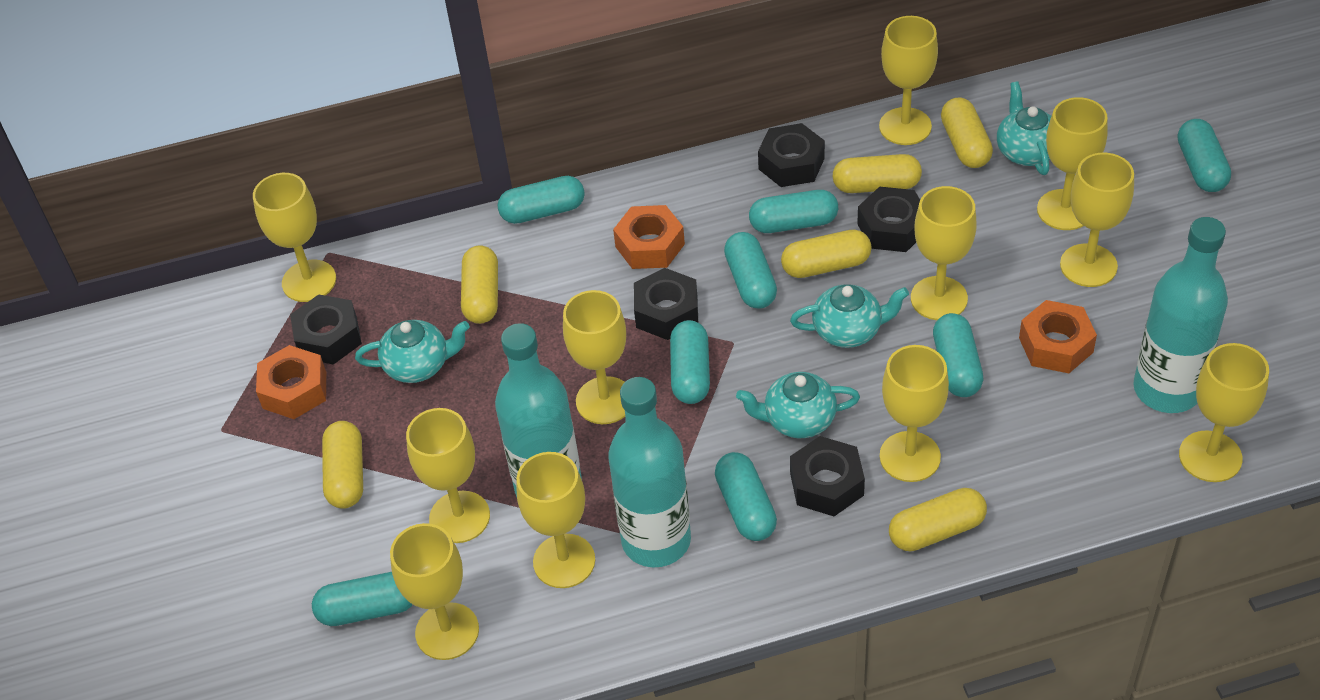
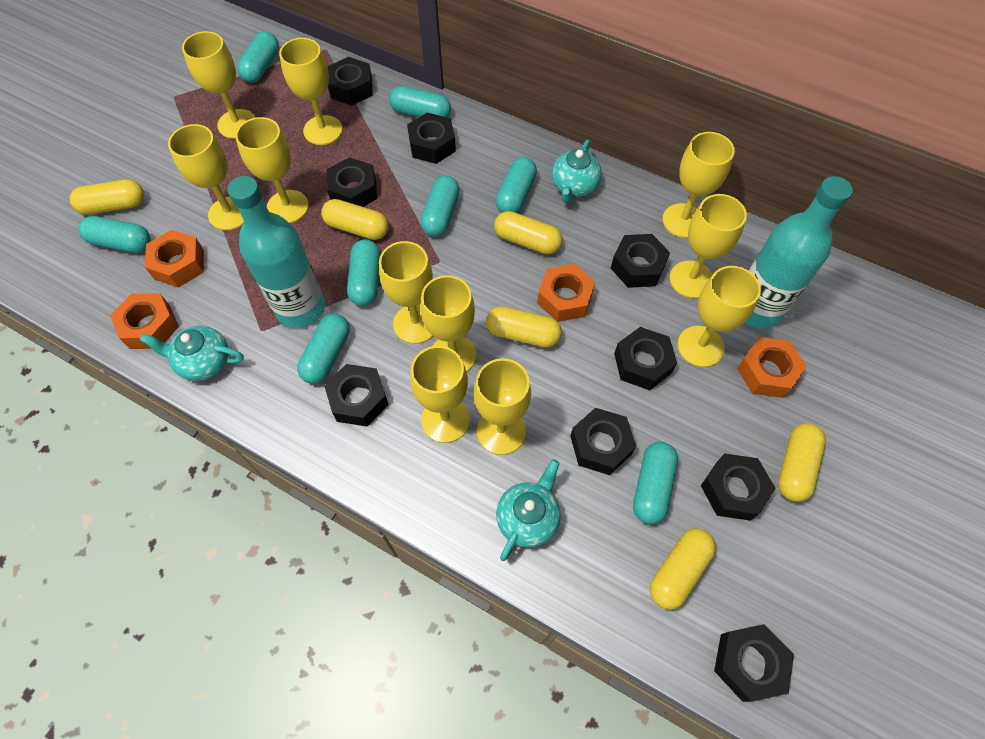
black nut: [290,294,362,365] [634,268,698,340] [758,123,825,187] [790,436,865,516] [857,187,920,252] = 5 -> [324,364,389,426] [327,57,373,106] [327,157,377,207] [407,113,456,164] [570,408,636,475] [611,234,670,288] [614,327,677,390] [701,454,776,521] [714,624,794,702] = 9
orange nut: [256,345,326,419] [613,205,685,269] [1019,300,1097,373] = 3 -> [110,293,179,349] [145,230,204,288] [537,264,595,322] [737,337,807,398] = 4
turquoise bottle: [495,323,582,497] [608,377,691,568] [1133,217,1228,413] = 3 -> [227,176,325,328] [745,176,853,329] = 2
turquoise teapot: [355,320,470,383] [736,372,860,438] [790,284,909,348] [997,81,1051,175] = 4 -> [140,326,244,381] [496,459,561,561] [552,140,602,203] = 3

